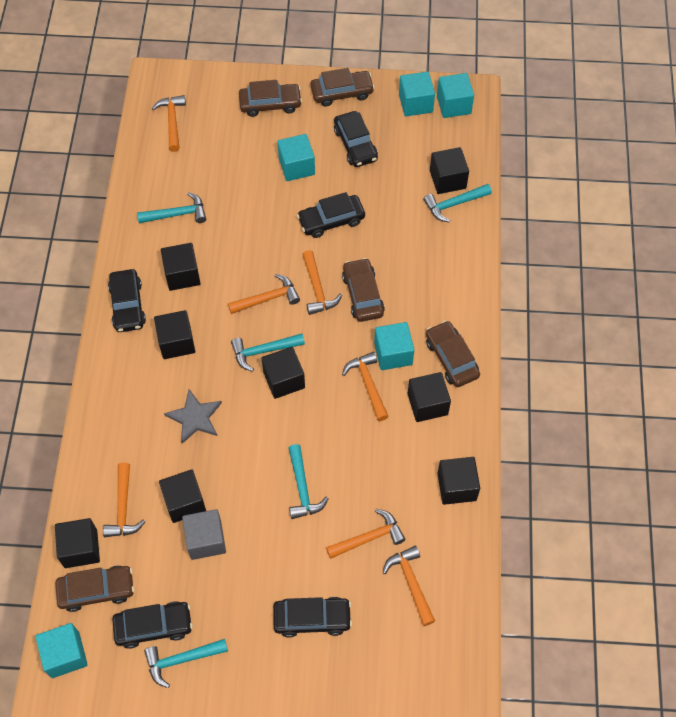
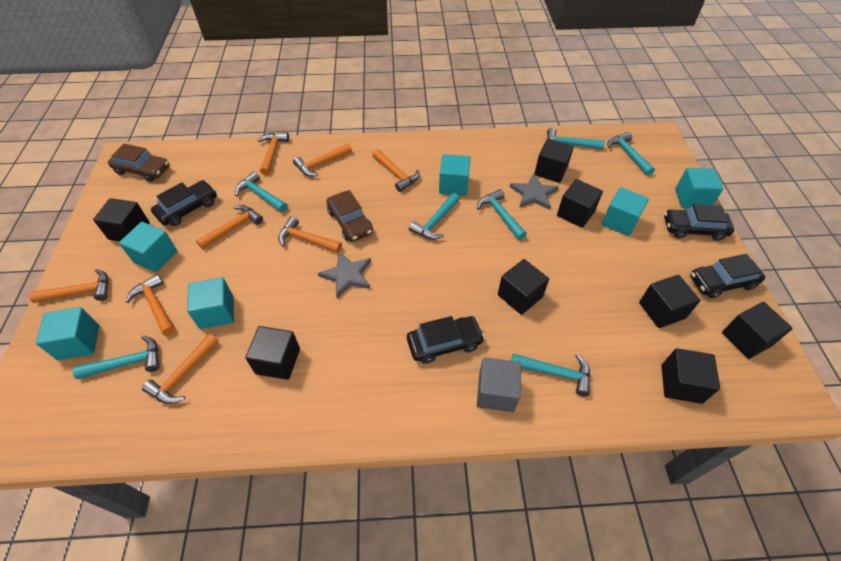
black car: [108,269,146,332] [112,601,193,649] [273,597,352,638] [297,192,365,238] [334,111,378,167] = 5 -> [151,180,217,226] [407,316,485,364] [664,204,734,241] [690,254,765,299] = 4
brown car: [55,565,134,612] [239,80,302,117] [310,68,375,107] [342,258,385,322] [426,321,480,387] = 5 -> [108,143,170,182] [326,190,373,242] = 2
grey star: [164,389,222,444] = 1 -> [318,251,371,298] [510,174,559,210] = 2
orange hammer: [103,463,145,537] [152,95,186,152] [228,274,300,314] [302,250,342,315] [326,509,406,559] [342,352,389,421] [382,546,435,626] = 7 -> [29,269,108,303] [126,274,175,336] [142,334,219,404] [196,205,263,249] [258,133,289,175] [278,216,342,253] [293,143,352,177] [372,149,420,192] = 8
turquoise cube: [35,623,88,678] [278,134,315,181] [374,322,414,370] [399,71,435,117] [437,73,474,118] = 5 -> [36,307,99,360] [119,222,177,272] [187,277,234,329] [439,154,471,196] [601,187,649,236] [675,168,724,208] = 6
turquoise hammer: [137,192,206,223] [144,639,228,688] [231,333,305,372] [288,444,329,519] [423,184,492,223] = 5 -> [73,336,159,379] [235,172,287,212] [409,193,459,240] [477,189,527,240] [511,354,590,396] [547,128,605,150] [607,132,655,176] = 7

